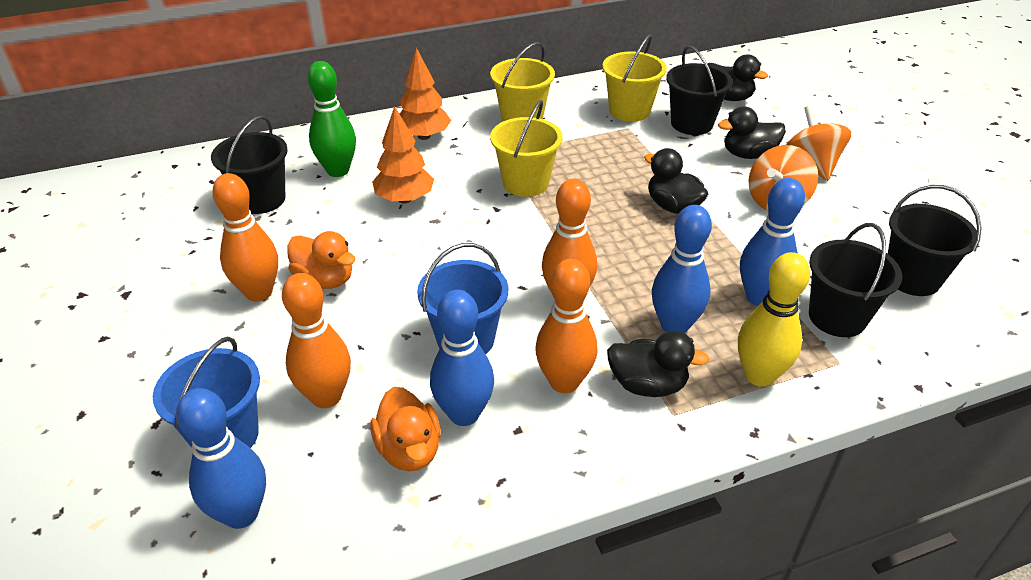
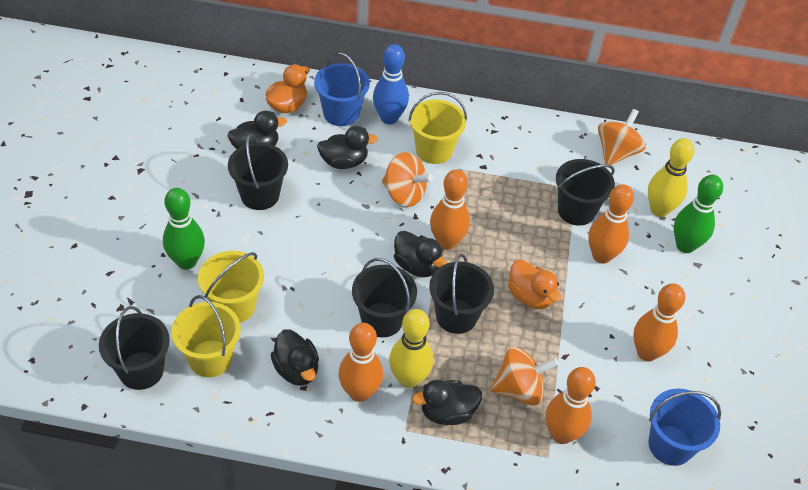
black bucket: [211,116,288,214] [666,46,733,135] [809,223,902,337] [888,185,982,296] = 4 -> [99,306,170,390] [228,133,288,210] [352,258,417,337] [429,254,494,334] [556,159,615,225] = 5
black duck: [607,331,710,397] [644,148,708,214] [707,54,768,101] [718,106,786,159] = 4 -> [228,111,287,149] [270,329,319,386] [317,126,378,169] [394,231,446,277] [412,380,482,425] = 5
blue bowling pin: [176,388,266,529] [430,290,494,426] [652,205,712,333] [740,178,805,306] = 4 -> [373,44,409,125] = 1
green bowling pin: [307,61,356,177] = 1 -> [163,188,205,270] [674,175,723,253] = 2
orange bowling pin: [212,173,278,301] [282,273,351,408] [535,259,597,393] [542,179,597,299] = 4 -> [338,323,383,402] [430,170,470,250] [546,367,596,444] [588,184,634,264] [633,283,685,361] = 5
orange spinning top: [749,145,818,211] [786,105,851,181] = 2 -> [382,152,433,207] [490,347,559,405] [598,109,646,165] = 3
orange tree: [372,106,434,203] [399,48,451,140] = 2 -> none = 0
yellow bowling pin: [738,252,810,387] = 1 -> [389,309,433,388] [648,138,695,217] = 2

